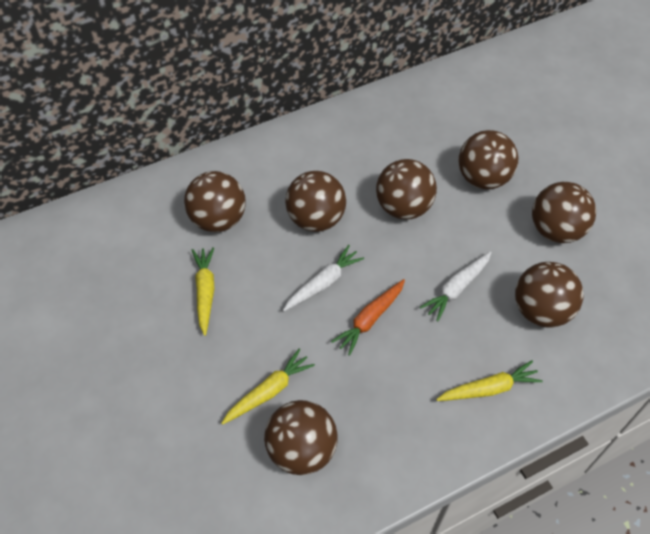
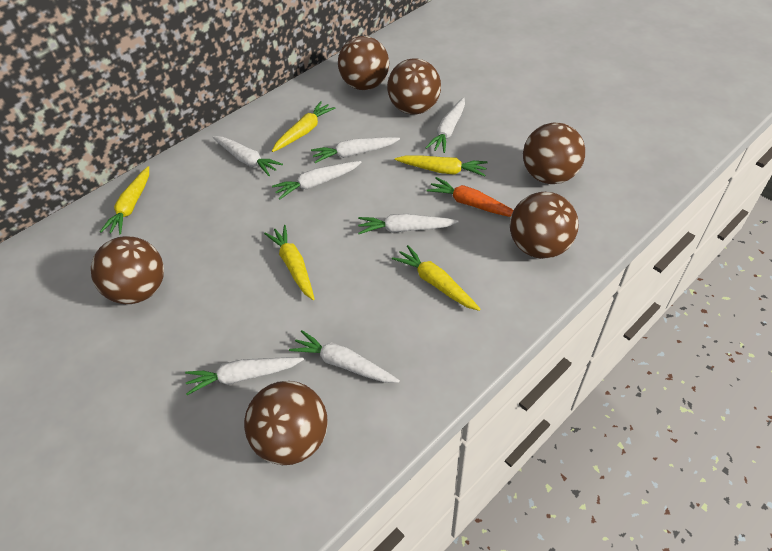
brown ball: [184,171,246,232] [264,400,338,475] [285,171,346,232] [376,159,437,220] [458,130,518,189] [515,262,583,328] [532,182,596,243] = 7 -> [91,236,164,304] [244,381,328,465] [338,36,389,90] [387,58,441,114] [510,192,579,259] [523,123,585,184] = 6
white carrot: [283,245,364,311] [420,251,492,322] = 2 -> [185,357,304,395] [213,136,283,176] [272,161,362,200] [289,330,400,383] [311,137,400,163] [358,214,459,234] [425,97,465,153] = 7
yellow carrot: [192,247,214,336] [222,349,315,425] [436,360,543,401] = 3 -> [100,166,149,234] [264,225,314,300] [272,101,335,152] [392,245,481,311] [395,156,488,176] = 5

